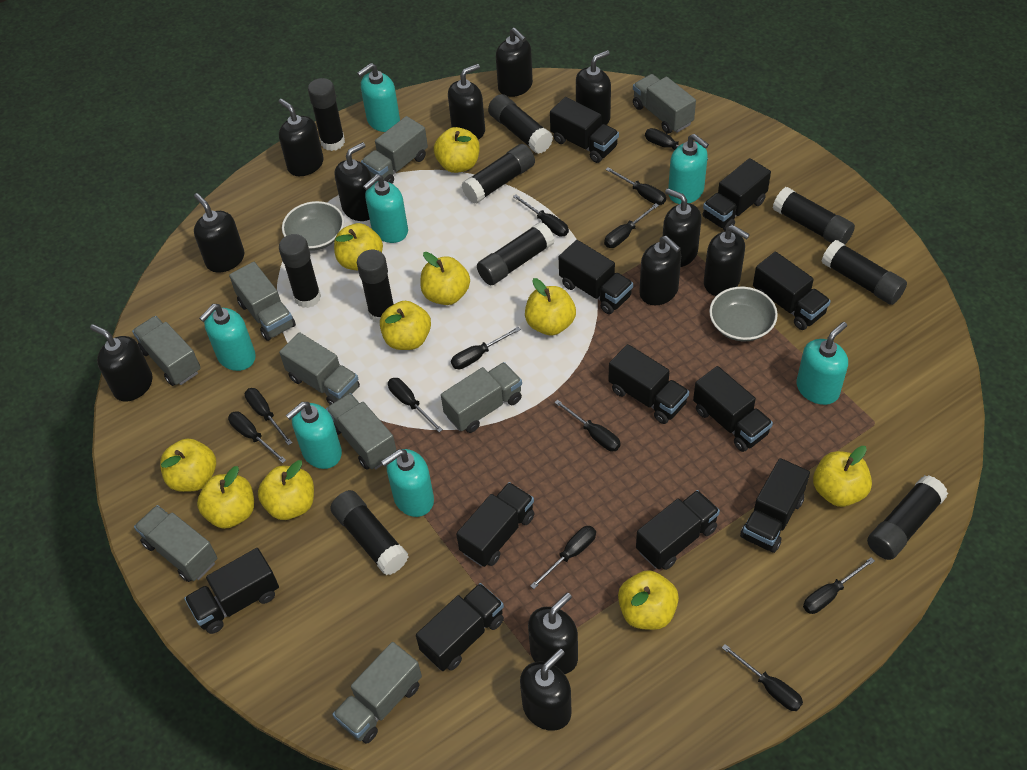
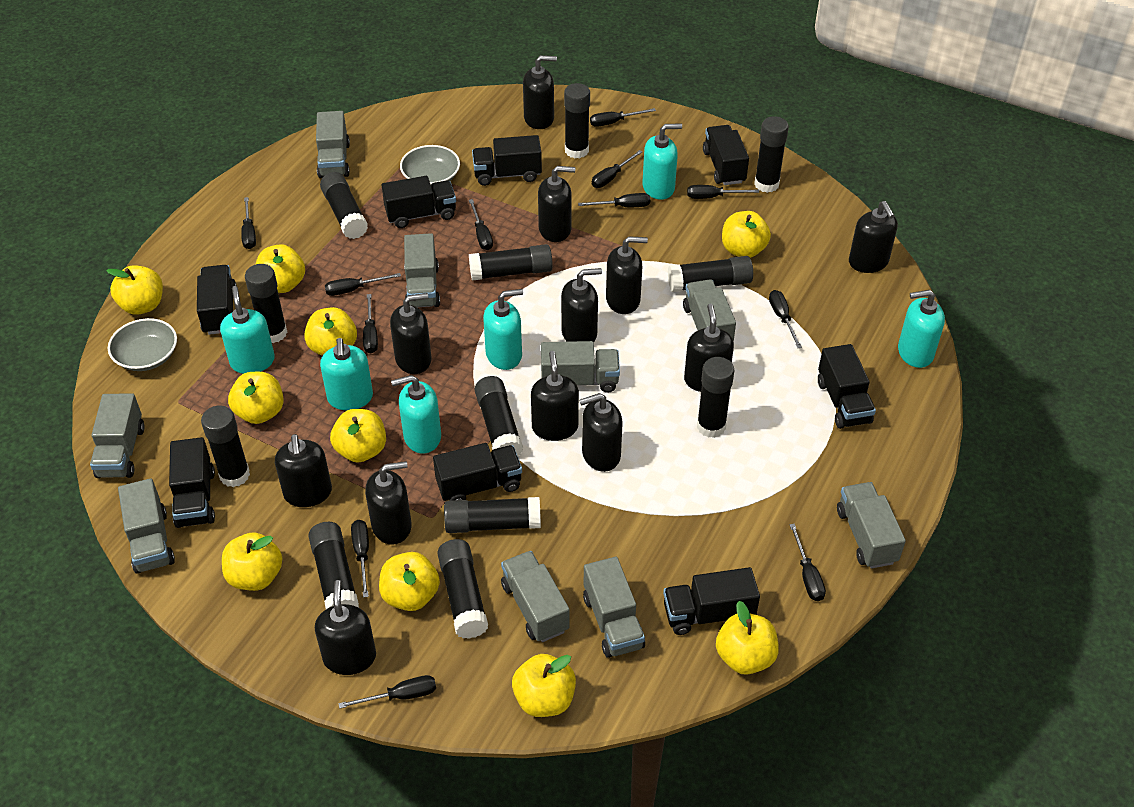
black glue stick: [279,234,321,308] [308,78,345,151] [330,490,408,575] [357,250,394,324] [462,144,535,204] [477,222,555,285] [488,94,553,154] [773,187,855,244] [822,240,907,305] [867,475,948,560] = 10 -> [201,405,250,487] [245,264,287,343] [308,522,359,609] [320,172,368,239] [437,539,488,639] [444,497,541,533] [469,244,553,281] [475,376,523,456] [564,83,590,158] [668,256,753,292] [697,357,734,438] [754,116,789,193] = 12
black truck: [184,548,279,634] [416,583,504,671] [456,482,534,567] [550,97,619,163] [559,240,633,314] [609,344,689,424] [636,490,720,570] [693,366,773,452] [702,158,771,231] [740,458,810,553] [753,252,831,330] = 11 -> [169,437,215,528] [197,265,237,335] [382,176,456,228] [433,443,522,501] [472,135,542,186] [663,567,760,635] [703,125,749,185] [818,344,876,429] = 8
turquoise soap dispenser: [199,304,256,371] [286,402,342,469] [357,63,400,132] [363,174,408,243] [381,449,434,517] [668,134,709,204] [796,322,848,405] = 7 -> [220,286,275,374] [320,338,373,410] [391,375,441,454] [483,289,523,370] [642,123,682,200] [898,290,945,368] = 6

